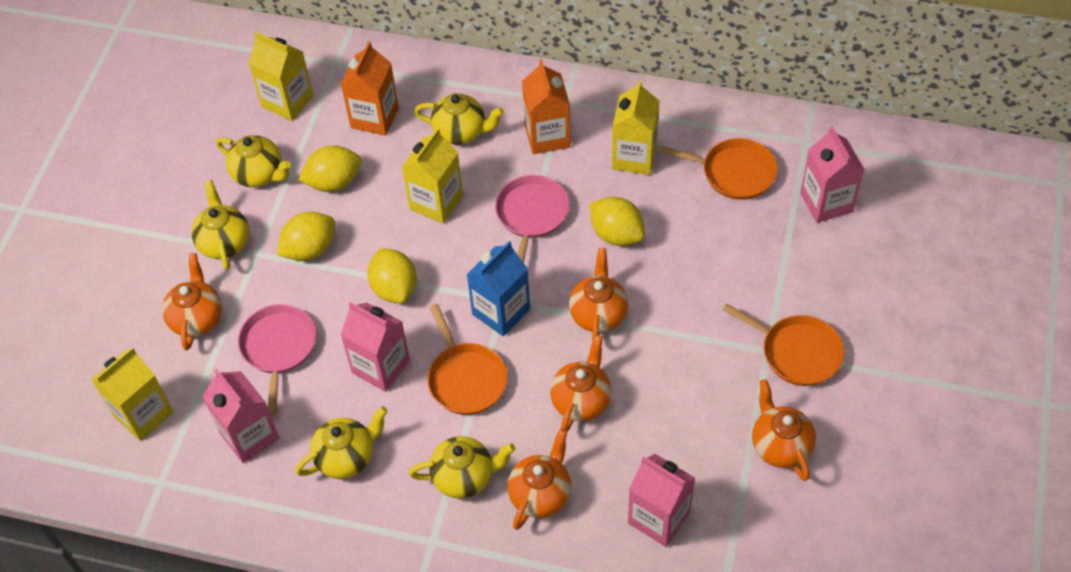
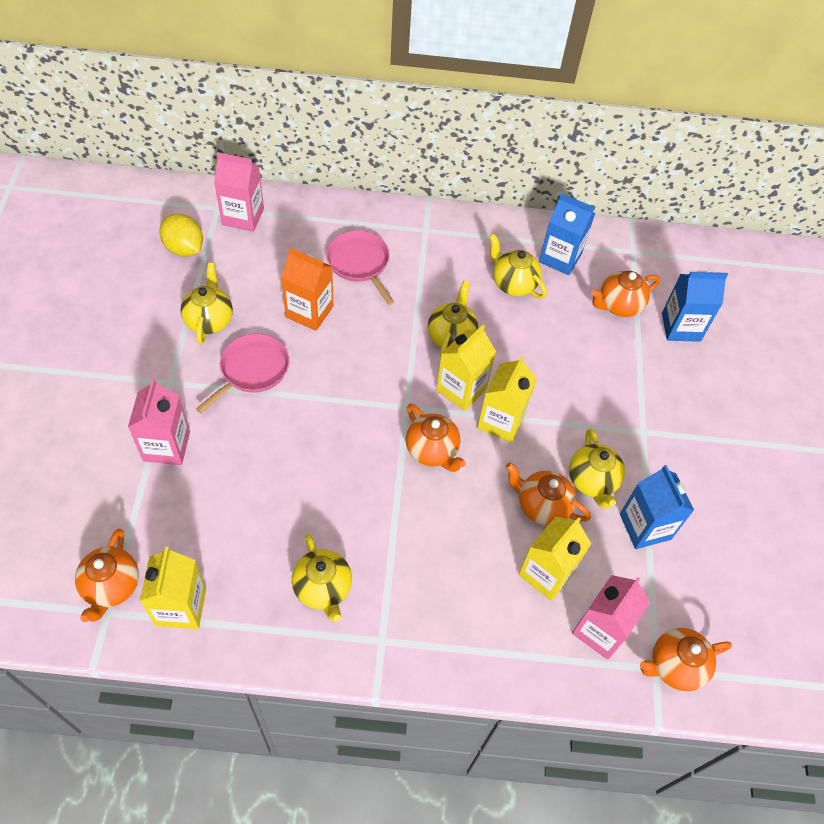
blue carton: [466,241,530,336] = 1 -> [539,193,595,275] [620,465,694,549] [662,271,728,342] = 3
orange carton: [341,41,399,136] [522,60,571,154] = 2 -> [281,248,333,331] = 1
orange pan: [427,304,508,415] [659,138,778,200] [722,303,844,386] = 3 -> none = 0
pink carton: [203,368,279,463] [340,302,410,392] [628,454,695,547] [800,126,865,223] = 4 -> [128,378,190,465] [214,152,264,232] [572,575,651,660] = 3
yellow lemon: [277,212,335,261] [298,145,361,192] [368,249,417,303] [590,197,645,246] = 4 -> [159,213,203,256] = 1

